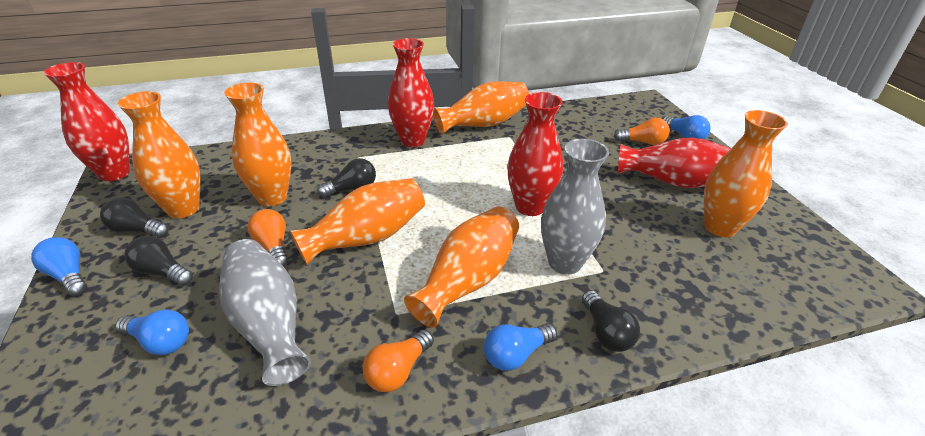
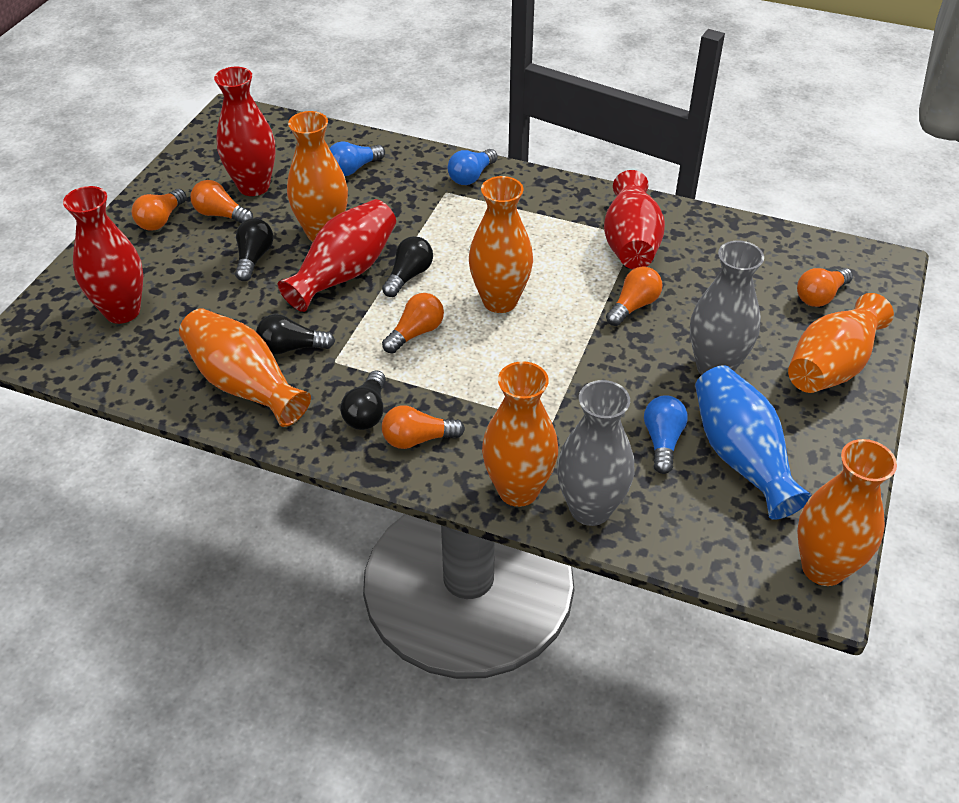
blue light bulb: [31,237,87,296] [116,309,189,355] [484,323,557,371] [663,115,710,139] = 4 -> [329,141,385,176] [448,149,498,185] [644,395,688,474] = 3
blue vase: none = 0 -> [695,365,812,520] = 1
orange light bulb: [247,209,289,267] [363,330,434,392] [614,117,670,145] = 3 -> [132,189,187,231] [190,180,253,223] [382,293,444,353] [382,405,465,449] [606,267,662,326] [797,268,853,307] = 6

